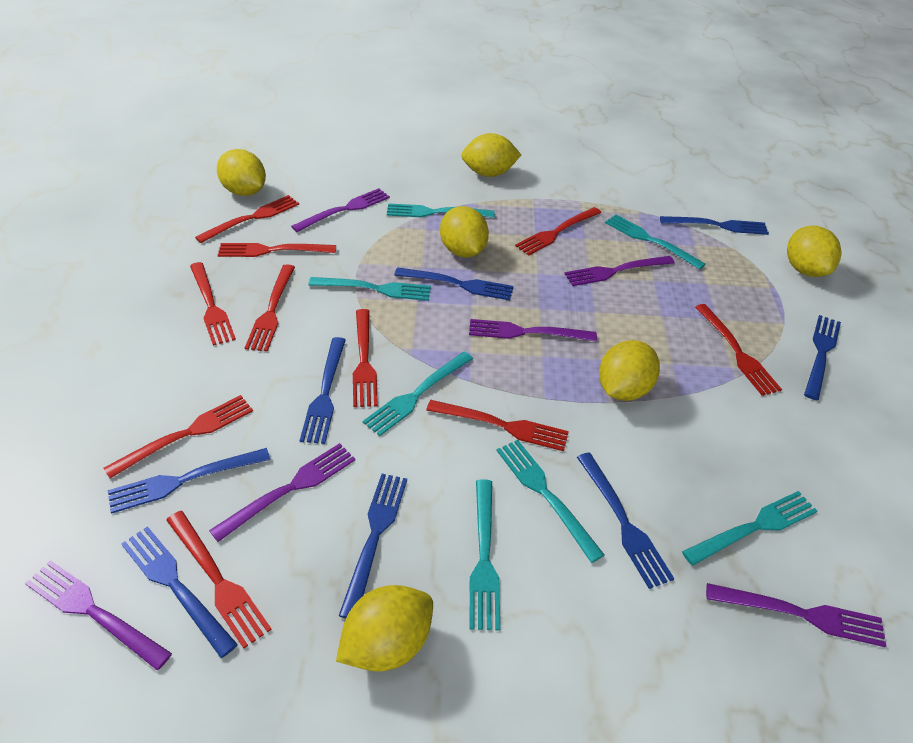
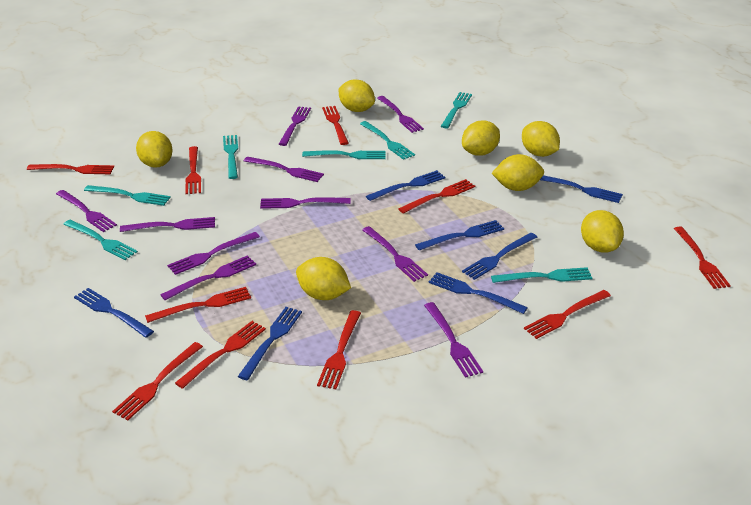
blue fork: [108,448,270,514] [121,526,238,658] [300,337,346,444] [339,474,407,619] [394,267,514,300] [577,452,675,589] [660,216,769,235] [804,315,841,400] = 8 -> [74,288,154,338] [238,307,302,380] [366,170,446,201] [415,220,504,251] [428,272,528,314] [462,233,537,280] [540,175,623,203] = 7
purple fork: [25,560,172,670] [209,443,355,542] [291,188,390,232] [469,319,597,341] [564,256,675,286] [706,583,886,647] = 6 -> [56,190,117,232] [120,217,215,232] [160,255,256,300] [167,232,260,275] [244,157,324,182] [260,197,351,209] [279,106,311,146] [362,226,428,282] [377,96,424,133] [424,302,483,378] = 10
yellow lemon: [217,149,266,196] [336,585,433,672] [440,206,489,257] [461,133,521,177] [599,340,660,401] [787,226,841,277] = 6 -> [136,131,173,168] [296,257,351,300] [339,79,375,112] [462,121,500,156] [492,154,544,191] [522,121,560,157] [581,210,624,253] = 7

